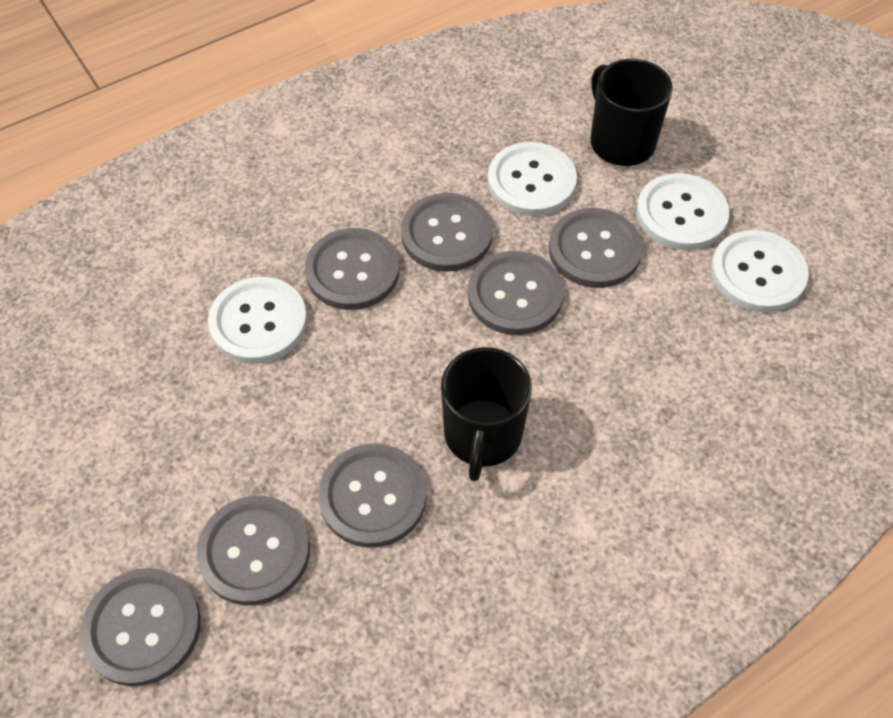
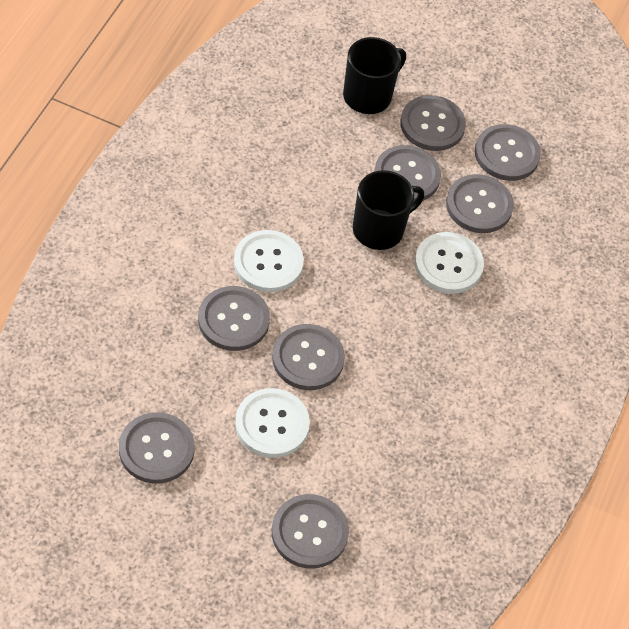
grey button: [80,568,201,686] [197,496,310,605] [305,228,399,310] [318,443,427,548] [401,193,493,272] [468,251,564,335] [549,208,643,288] = 7 -> [119,412,195,484] [198,286,270,351] [272,324,345,390] [272,494,349,569] [374,145,441,202] [400,95,466,151] [446,174,514,233] [475,124,541,181] = 8
white button: [208,277,307,363] [488,142,577,216] [636,173,730,250] [711,230,809,312] = 4 -> [234,230,304,292] [235,388,310,458] [415,232,484,294] = 3

